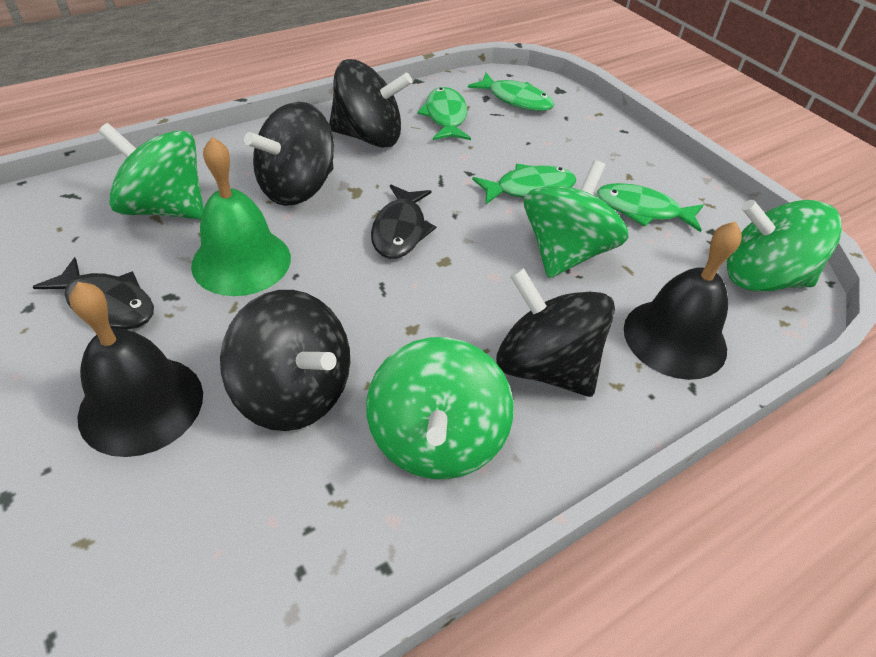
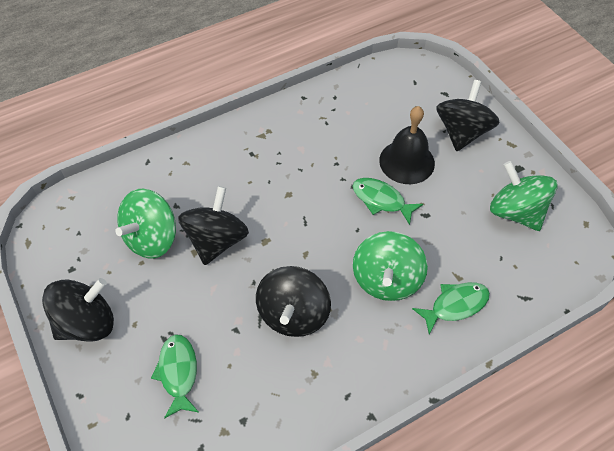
black bell: [69,282,203,457] [624,221,742,380] = 2 -> [379,106,435,184] = 1
black fish: [33,257,154,330] [371,185,436,259] = 2 -> none = 0
green bell: [191,137,291,296] = 1 -> none = 0
green fish: [417,87,471,140] [468,73,554,111] [472,164,576,204] [597,183,704,232] = 4 -> [151,334,199,419] [353,178,423,225] [412,282,490,335] = 3
green spinning top: [98,123,204,219] [366,337,514,479] [524,160,629,278] [727,200,842,292] = 4 -> [115,189,176,259] [353,231,428,301] [490,161,558,231] = 3

